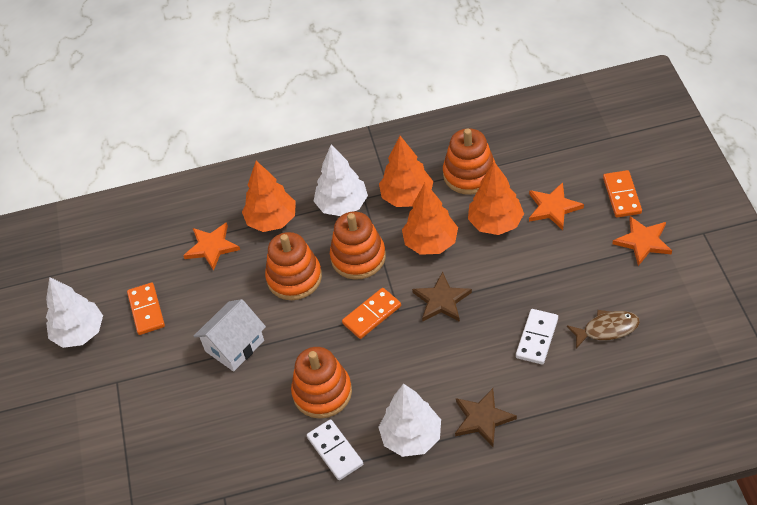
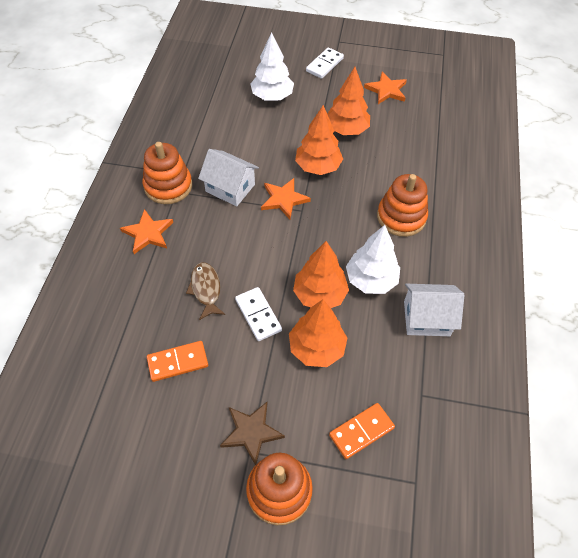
brown star: [412,272,472,322] [455,388,517,447] = 2 -> [220,402,285,465] = 1
orange domino: [127,282,165,335] [342,288,401,339] [603,170,642,218] = 3 -> [147,341,208,382] [329,403,395,459] = 2
orange stacking toy: [265,232,322,300] [291,347,352,419] [330,212,386,280] [443,128,495,195] = 4 -> [142,142,192,204] [246,453,313,525] [377,174,428,237] = 3
white house: [193,299,266,372] = 1 -> [198,149,259,206] [404,284,465,336] = 2
white tree: [46,277,103,348] [314,145,368,216] [378,383,441,457] = 3 -> [250,32,294,100] [346,225,400,294] = 2

